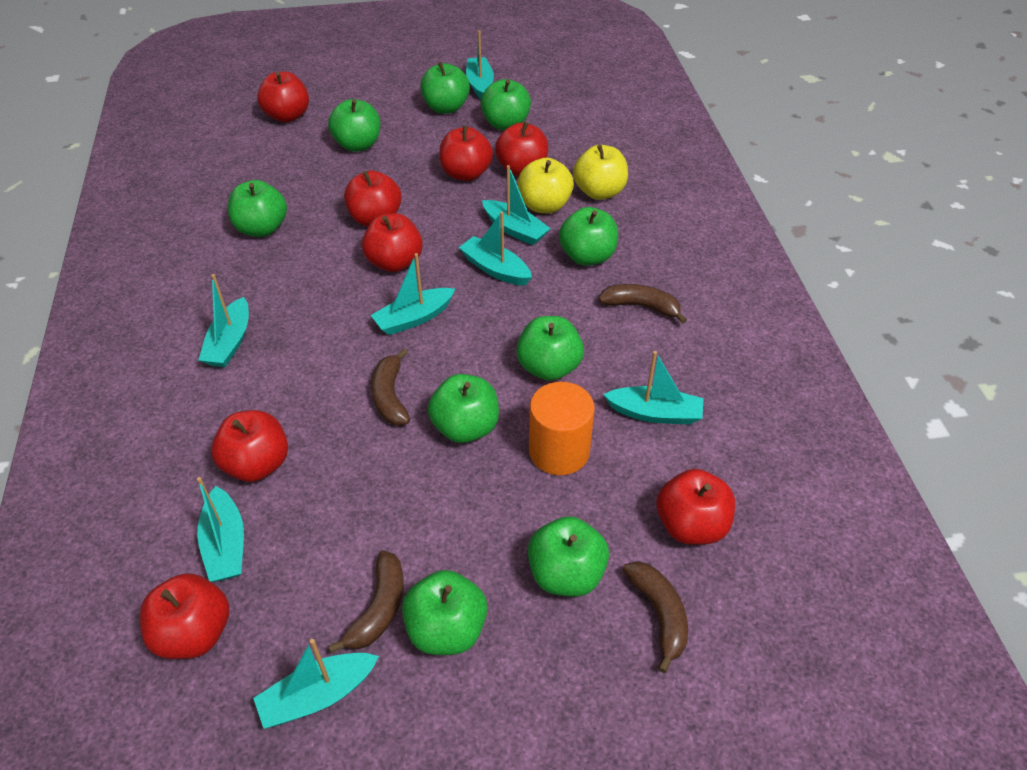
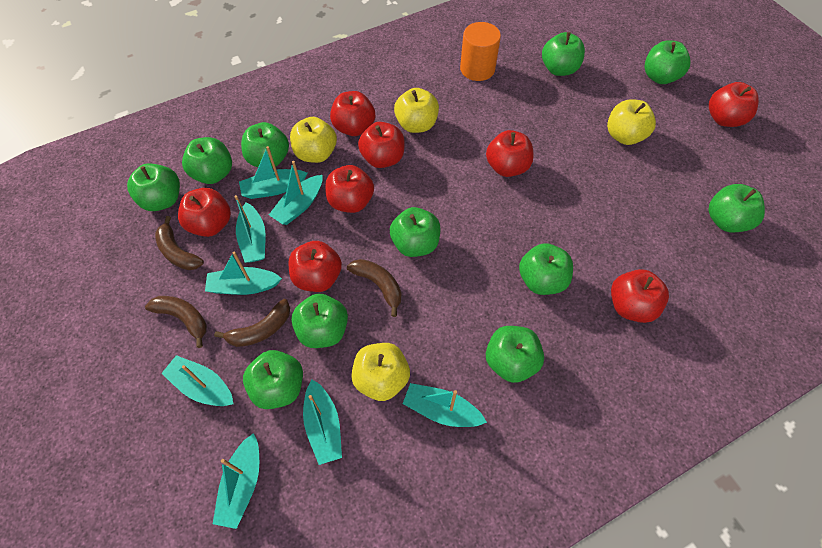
green apple: [228,180,287,237] [328,99,381,152] [402,570,487,655] [420,62,470,114] [428,374,499,443] [480,79,531,130] [516,316,584,381] [528,516,609,597] [559,207,618,266] = 9 -> [127,163,180,211] [182,137,232,184] [241,122,289,168] [243,350,303,409] [291,294,348,348] [390,207,440,257] [486,326,544,383] [519,243,573,295] [542,32,585,76] [645,40,690,84] [708,184,765,232] = 11
yellow apple: [518,158,574,213] [573,145,628,200] = 2 -> [290,117,337,163] [351,343,410,401] [394,88,439,133] [607,99,656,145] = 4

